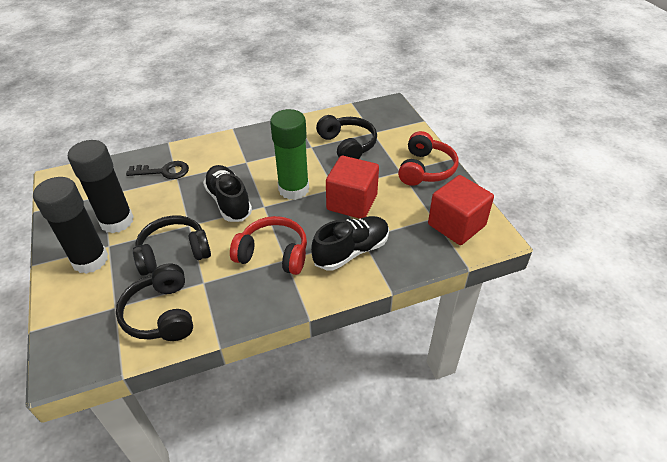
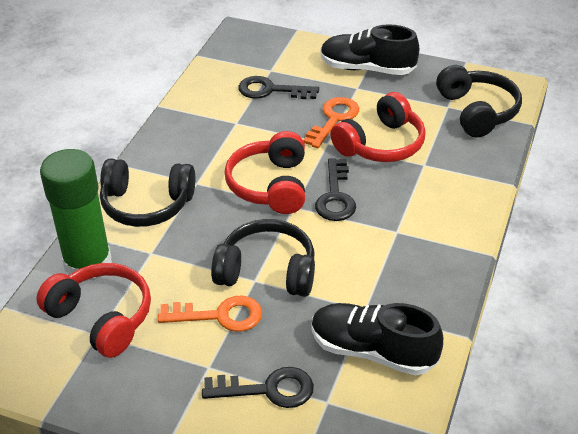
black glue stick: [33,177,108,274] [68,140,134,233] = 2 -> none = 0
black key: [126,161,189,179] = 1 -> [202,367,314,408] [238,76,319,99] [315,158,356,221] = 3
orange key: none = 0 -> [158,295,262,332] [303,97,359,148] = 2
red cube: [326,156,379,219] [428,175,494,245] = 2 -> none = 0
red headphones: [230,216,307,275] [398,131,458,186] = 2 -> [36,263,151,358] [225,131,305,214] [330,92,426,162] = 3

